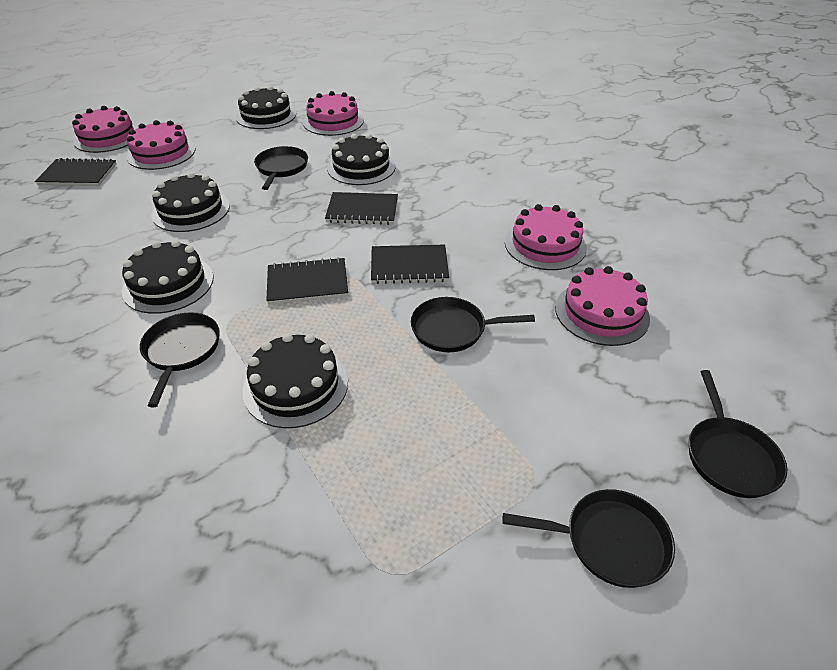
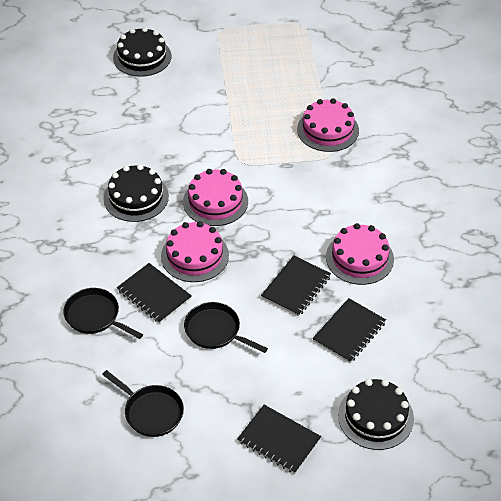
black cake: [122,240,214,314] [152,172,230,232] [236,86,296,129] [243,333,348,428] [327,133,396,185] = 5 -> [103,164,169,222] [113,27,171,77] [338,379,414,450] = 3
black pan: [140,312,220,407] [254,146,308,190] [411,297,535,352] [502,489,675,588] [689,370,787,498] = 5 -> [63,288,143,339] [102,370,184,437] [184,302,268,353] = 3
pink cake: [72,106,139,153] [126,120,196,170] [303,91,364,136] [505,204,587,270] [555,266,650,346] = 5 -> [161,221,229,282] [183,169,248,226] [297,98,359,152] [326,223,394,285] = 4

